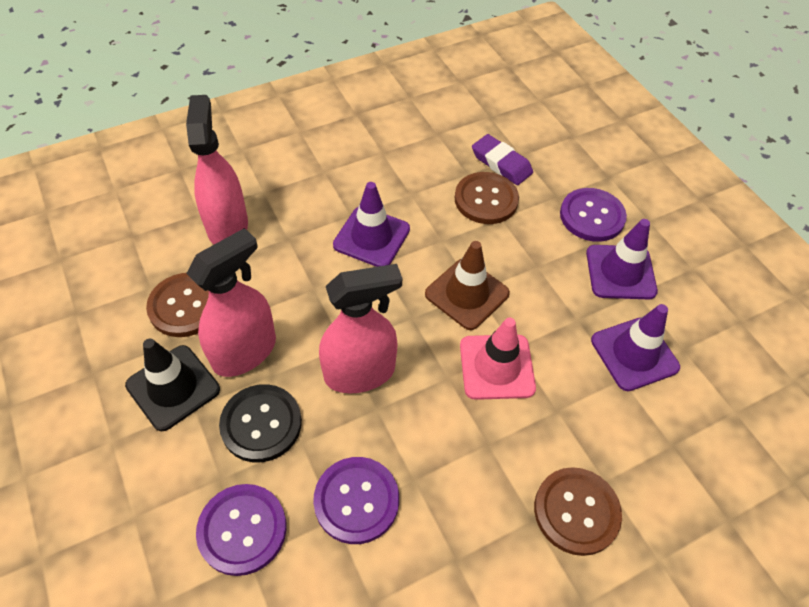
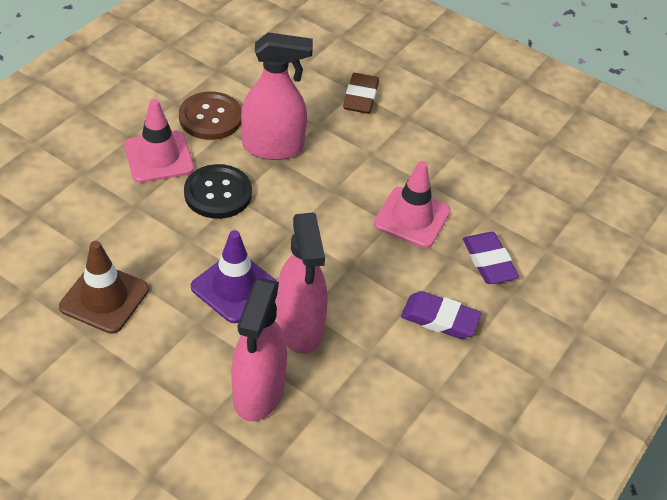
black traffic cone: [125,339,220,431] = 1 -> none = 0
brown button: [146,273,209,337] [455,172,519,224] [534,467,622,556] = 3 -> [179,92,242,140] = 1
brown eraser: none = 0 -> [343,73,379,114] = 1
pink traffic cone: [460,318,536,400] = 1 -> [124,99,194,183] [374,161,451,248] = 2
purple button: [196,484,287,576] [313,457,399,544] [560,188,627,242] = 3 -> none = 0
purple eraser: [472,134,533,185] = 1 -> [401,291,482,339] [463,232,519,284] = 2
purple traffic cone: [333,182,410,267] [586,219,658,300] [591,304,680,391] = 3 -> [191,230,277,323] = 1

